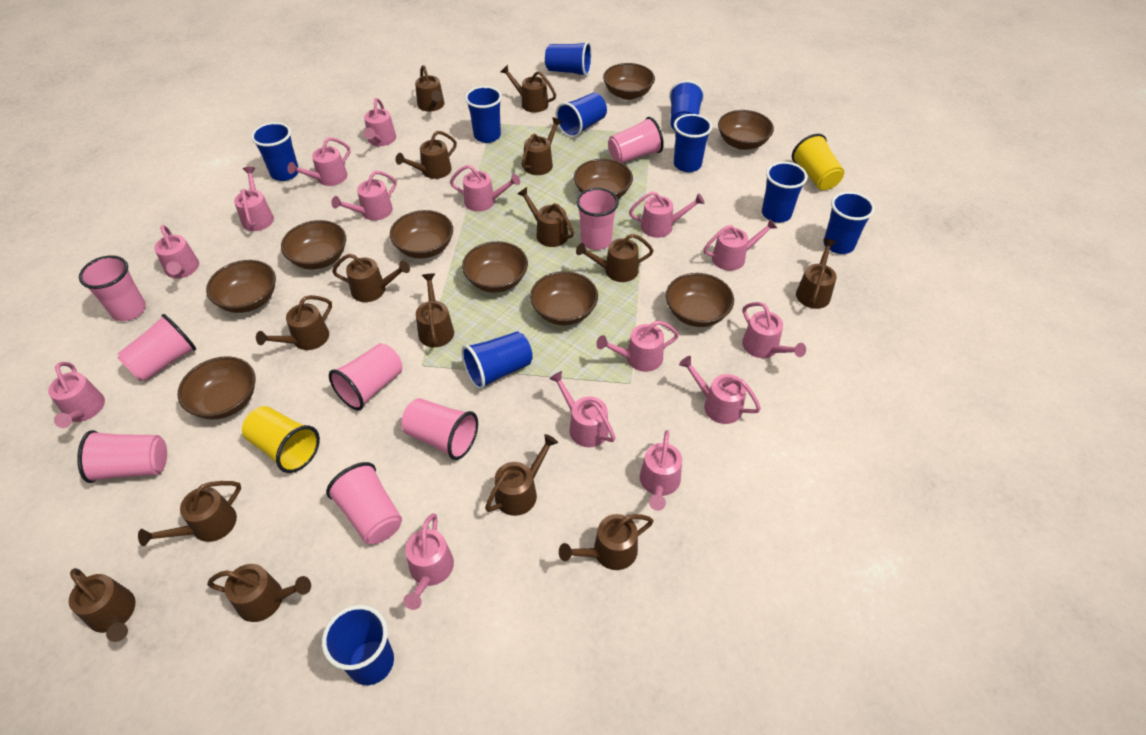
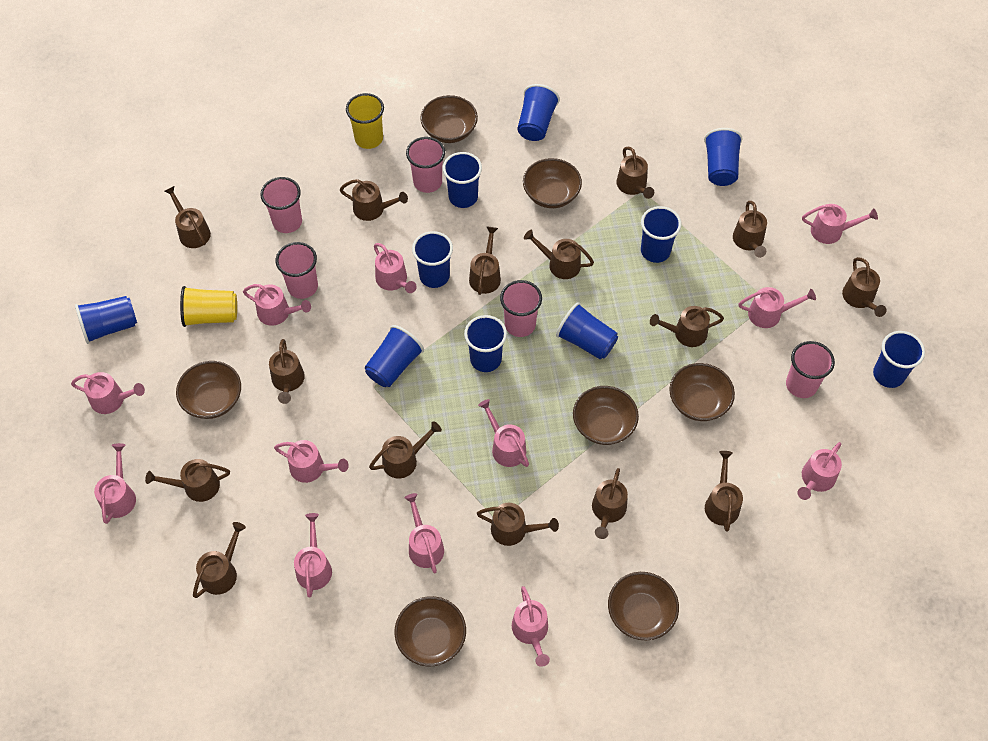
brown bowl: [178,356,255,419] [206,260,276,313] [281,220,346,269] [390,210,453,258] [462,241,528,293] [530,271,598,325] [574,159,633,199] [603,63,655,100] [666,273,734,327] [718,110,774,150] = 10 -> [176,361,241,419] [394,596,466,666] [420,95,478,143] [523,158,582,208] [573,386,639,445] [608,572,679,640] [669,363,735,421] = 7
pink cup: [77,430,167,483] [79,255,146,321] [117,314,196,382] [326,462,402,544] [329,343,402,410] [401,398,478,460] [576,188,619,250] [608,117,664,163] = 8 -> [260,177,302,233] [276,242,318,299] [406,137,445,193] [500,280,542,337] [786,341,835,398] = 5
pink watering can: [48,362,105,428] [154,225,199,278] [234,167,274,231] [287,137,350,186] [331,171,397,220] [364,98,396,146] [403,514,454,610] [450,165,520,212] [549,371,616,447] [596,320,679,372] [629,192,705,238] [640,430,682,511] [679,356,761,424] [704,218,777,271] [742,302,806,358] = 15 -> [71,372,145,414] [94,443,136,524] [243,284,311,326] [274,440,349,483] [294,513,332,598] [374,243,417,293] [404,493,444,573] [478,399,529,467] [512,586,550,667] [738,287,816,328] [797,442,842,500] [802,204,878,244] = 12

